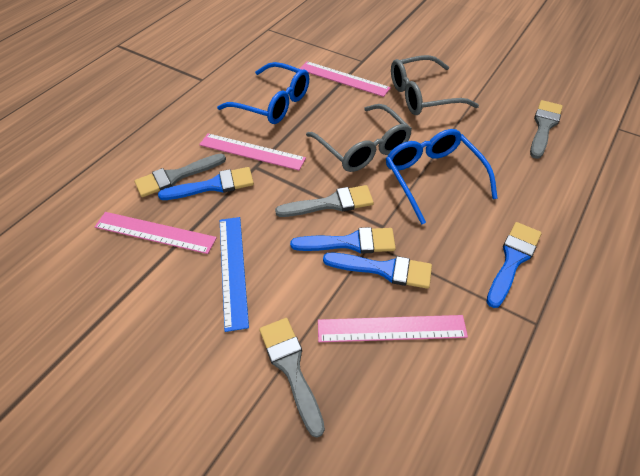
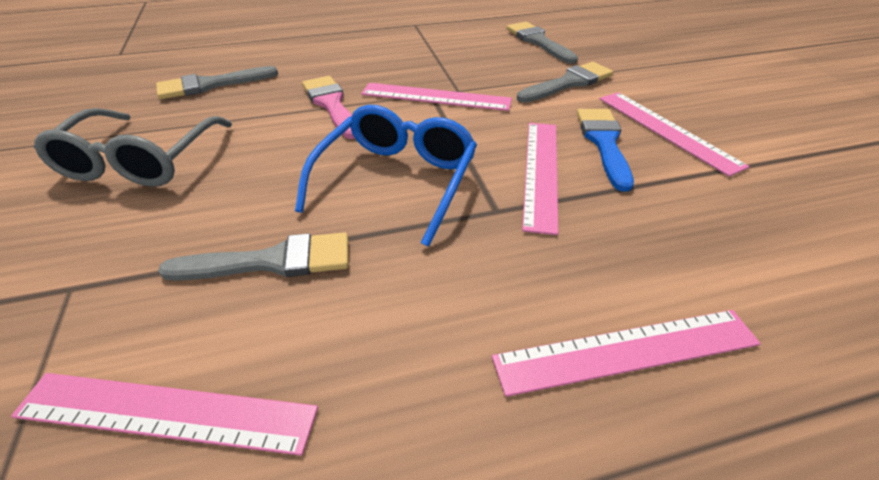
blue brush: [158,167,254,200] [290,227,396,253] [323,253,432,289] [486,222,542,308] = 4 -> [577,109,634,192] = 1
blue glasses: [217,62,309,124] [386,129,498,225] = 2 -> [295,105,477,247] = 1
blue ruler: [220,217,249,332] = 1 -> none = 0
grey glasses: [306,104,412,172] [391,55,479,115] = 2 -> [34,108,232,187] = 1
pink brush: none = 0 -> [302,76,355,139] = 1
pink ruler: [95,212,217,254] [199,133,306,170] [299,61,391,97] [318,315,468,342] = 4 -> [11,373,318,456] [361,83,512,111] [492,310,761,397] [522,123,558,235] [600,92,749,176] = 5

